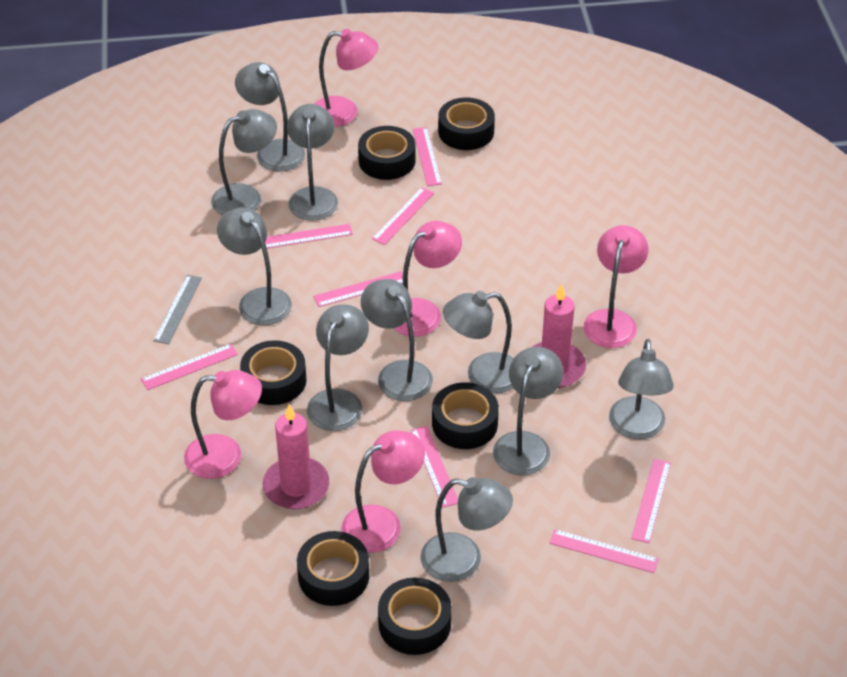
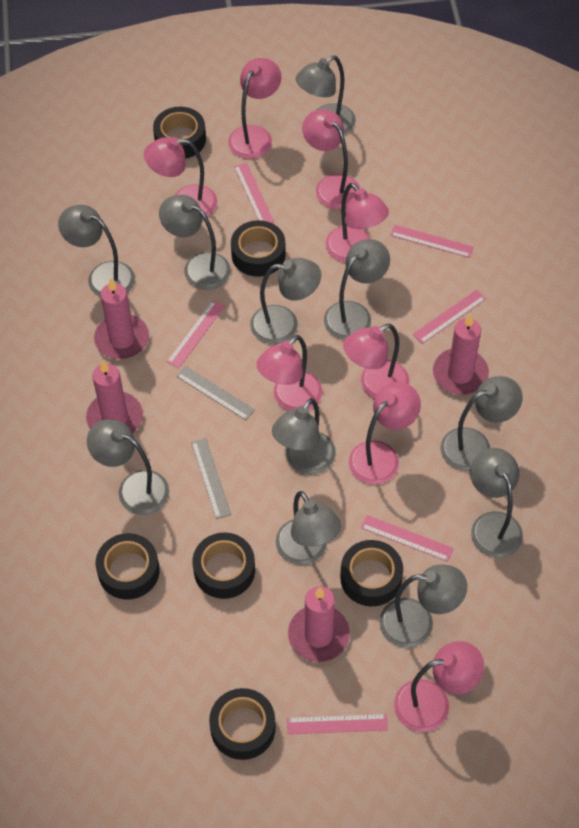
grey lamp: [211,109,277,215] [217,207,292,325] [235,62,305,172] [287,104,338,221] [307,304,369,431] [361,279,433,401] [421,477,513,582] [443,291,514,393] [493,347,563,475] [609,339,674,439] = 10 -> [58,205,135,297] [87,419,169,515] [159,195,231,290] [250,258,321,344] [272,398,336,474] [276,491,341,565] [296,55,356,134] [324,239,390,340] [379,565,467,648] [441,376,523,471] [470,448,523,558] = 11
grey ruler: [153,275,202,344] = 1 -> [176,366,255,420] [191,438,231,519] = 2
pink candle: [263,404,329,509] [532,284,586,388] = 2 -> [86,360,143,433] [94,278,149,359] [288,586,350,662] [433,314,489,395] = 4
pink lamp: [184,370,262,479] [314,29,378,127] [341,431,425,553] [393,221,462,337] [583,225,649,348] = 5 -> [144,137,217,219] [228,58,281,159] [256,335,322,411] [302,109,360,209] [326,183,389,262] [343,324,409,399] [349,382,421,485] [394,641,484,732] = 8
pink ruler: [141,344,238,390] [265,224,353,248] [313,271,403,307] [372,187,434,245] [411,426,458,508] [413,127,442,186] [549,529,659,573] [631,459,671,543] = 8 -> [167,300,225,368] [234,163,274,223] [287,714,388,734] [361,515,454,562] [390,225,474,258] [413,290,486,344] = 6

